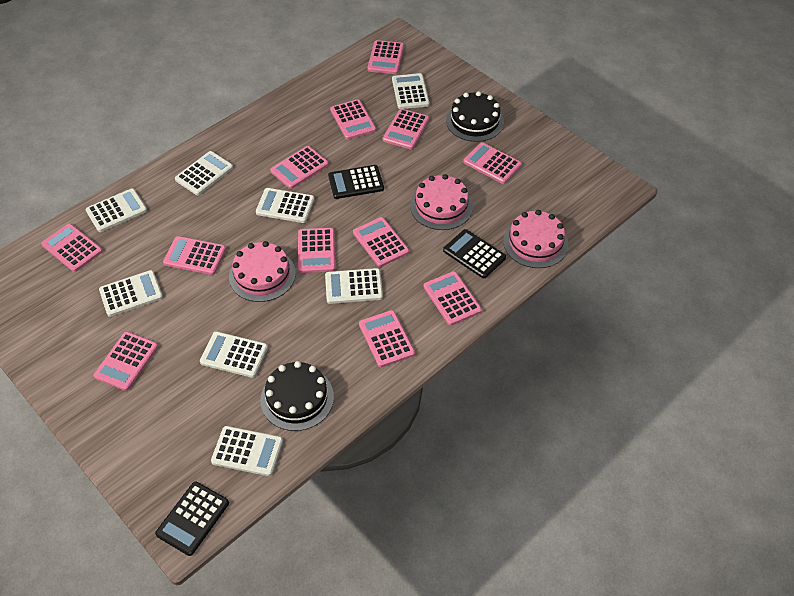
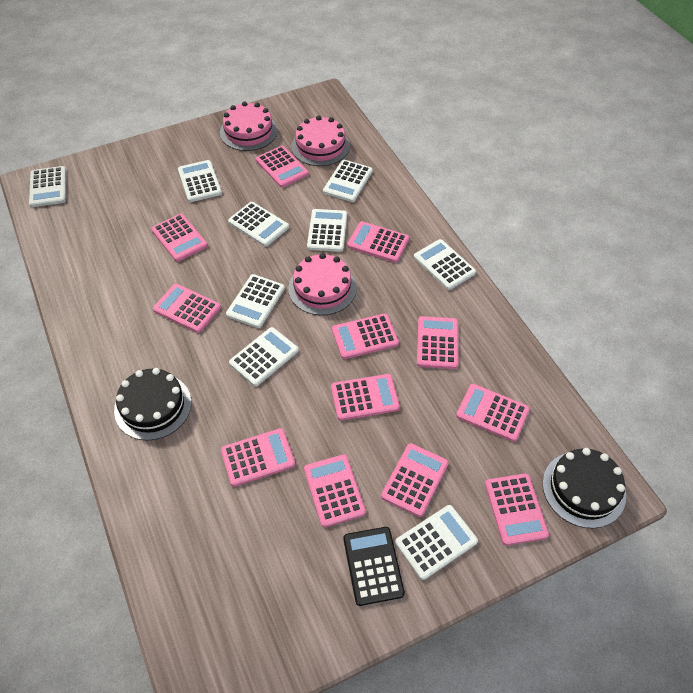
black calculator: [155,482,229,556] [328,165,384,199] [443,229,506,278] = 3 -> [343,527,405,606] = 1
white calculator: [85,188,147,232] [99,270,163,317] [175,151,233,195] [200,331,268,378] [211,426,283,476] [256,188,314,223] [325,268,383,304] [392,73,429,109] = 8 -> [29,166,66,207] [178,160,222,202] [226,274,285,328] [228,202,289,247] [229,327,299,386] [307,209,347,252] [323,160,373,202] [395,505,478,580] [414,239,476,290] = 9

